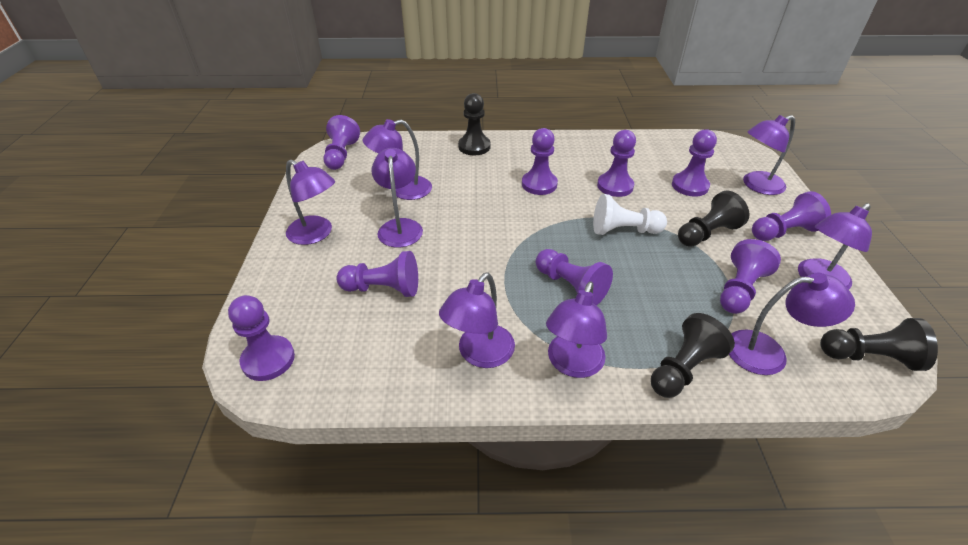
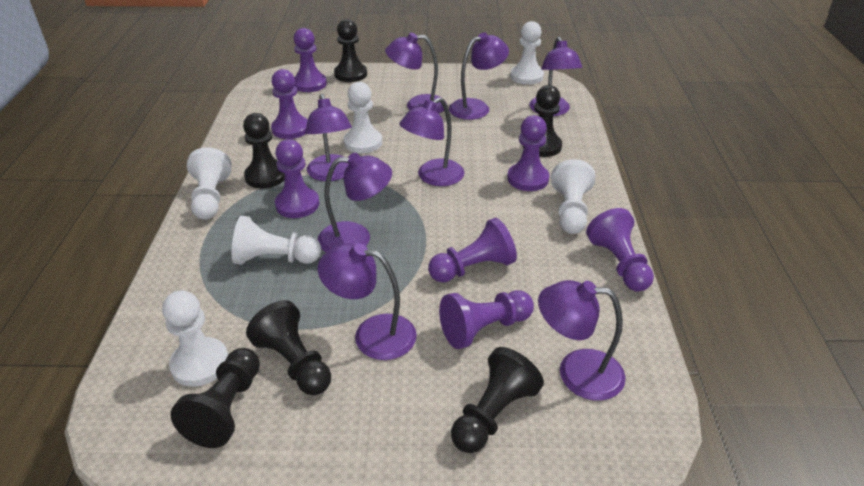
black pawn: [458,93,491,155] [651,313,735,398] [678,191,749,247] [820,318,938,371] = 4 -> [171,348,260,448] [243,113,285,189] [246,300,331,395] [334,19,367,82] [451,347,544,453] [523,85,562,157] = 6
purple pawn: [228,295,295,381] [323,115,360,170] [336,251,418,297] [522,128,558,195] [535,249,613,306] [597,130,636,197] [672,129,717,197] [720,239,781,314] [752,191,831,241] = 9 -> [271,69,308,139] [275,139,319,218] [294,28,327,92] [428,218,517,283] [439,290,534,349] [507,115,549,191] [586,208,654,292] = 7
white pawn: [593,194,667,235] = 1 -> [162,290,228,387] [187,147,232,220] [232,216,321,265] [344,82,382,153] [510,21,544,85] [551,159,595,234] = 6

